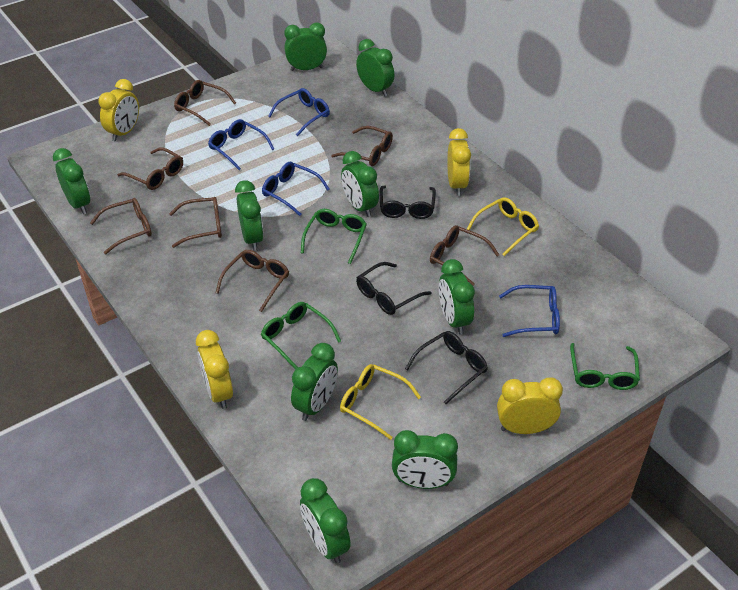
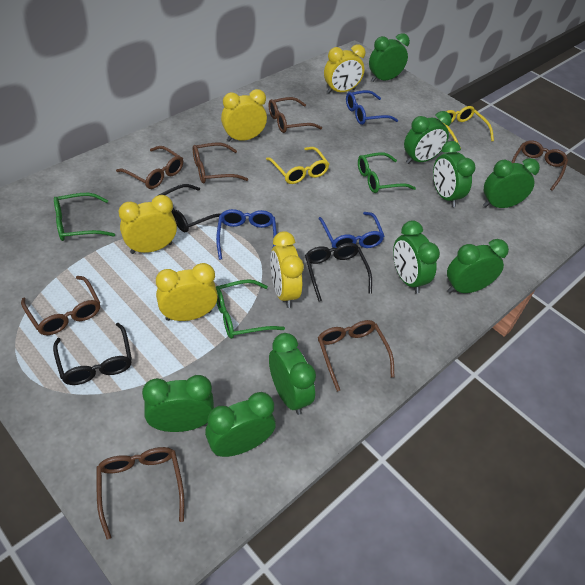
blue glasses: [208,119,274,170] [262,162,330,216] [268,88,330,136] [499,285,560,337] = 4 -> [216,209,277,260] [318,212,384,248] [346,90,398,125] = 3
yellow clock: [98,79,139,142] [196,330,233,409] [447,128,471,196] [497,377,563,434] = 4 -> [119,195,177,254] [156,263,218,321] [221,89,267,142] [270,231,304,308] [324,44,366,93] = 5

